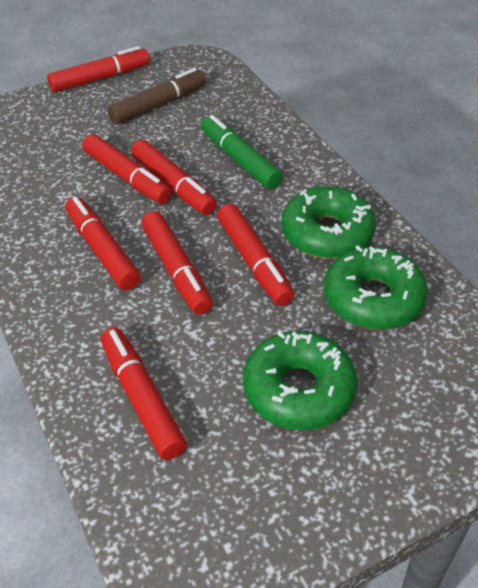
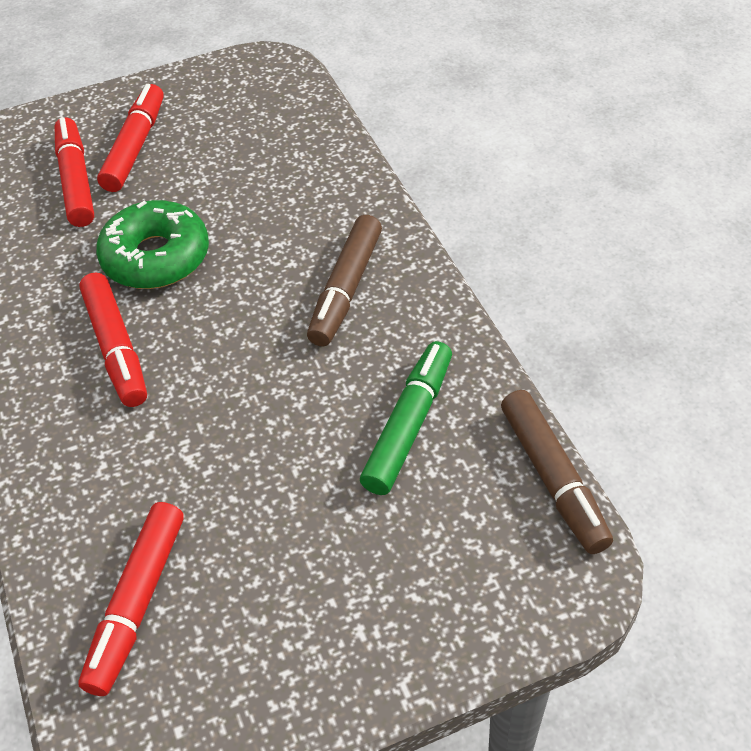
brown marker: [108,68,206,125] = 1 -> [307,215,382,347] [501,390,613,554] = 2
green donut: [243,331,357,430] [281,186,376,259] [324,246,428,330] = 3 -> [96,200,209,289] = 1
red marker: [47,46,150,92] [65,197,141,290] [82,134,172,204] [101,327,187,460] [131,140,217,215] [141,211,213,315] [217,204,294,306] = 7 -> [55,117,94,227] [78,502,184,696] [79,272,147,407] [97,84,164,192] = 4

